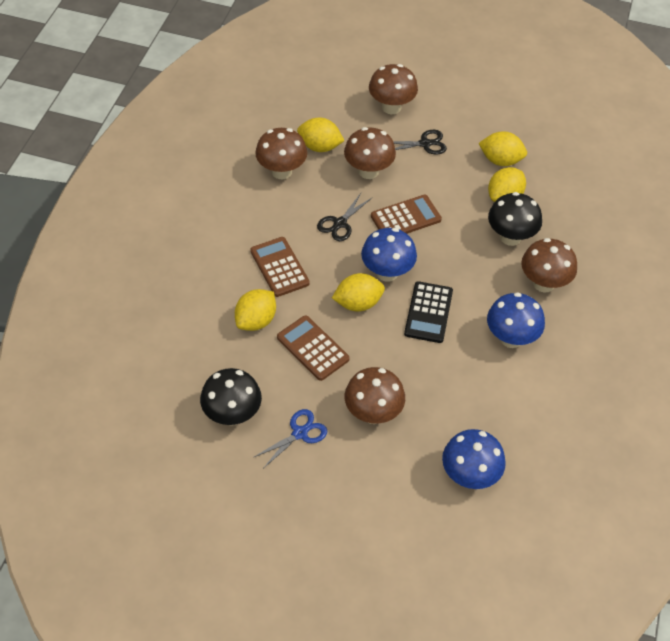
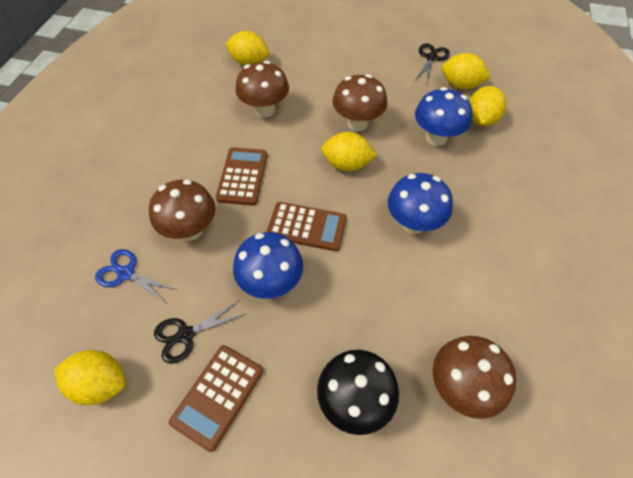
black calculator: [404,281,453,343] = 1 -> none = 0
black mushroom: [200,368,262,426] [488,192,542,246] = 2 -> [317,350,399,435] = 1
brown mushroom: [255,128,307,179] [344,127,396,179] [345,367,405,424] [369,64,418,114] [521,238,577,292] = 5 -> [149,180,216,241] [235,61,289,118] [332,74,387,131] [432,336,516,419] = 4

